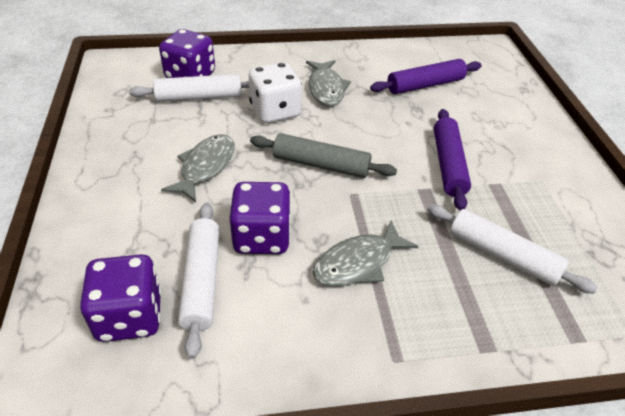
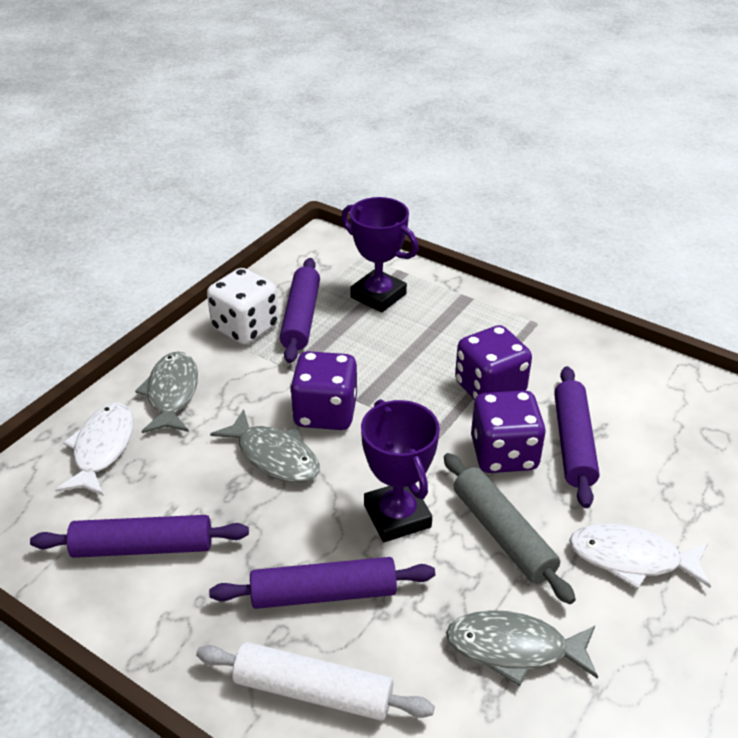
purple rolling pin: [370,59,482,94] [434,109,471,211] = 2 -> [30,515,249,558] [209,557,435,609] [280,258,320,363] [554,366,600,508] = 4
purple trophy: none = 0 -> [341,197,419,313] [361,399,440,542] = 2
white fish: none = 0 -> [55,403,134,496] [569,524,711,589] = 2
white rolling pin: [129,74,249,102] [178,202,220,359] [427,205,598,294] = 3 -> [196,642,435,721] = 1

